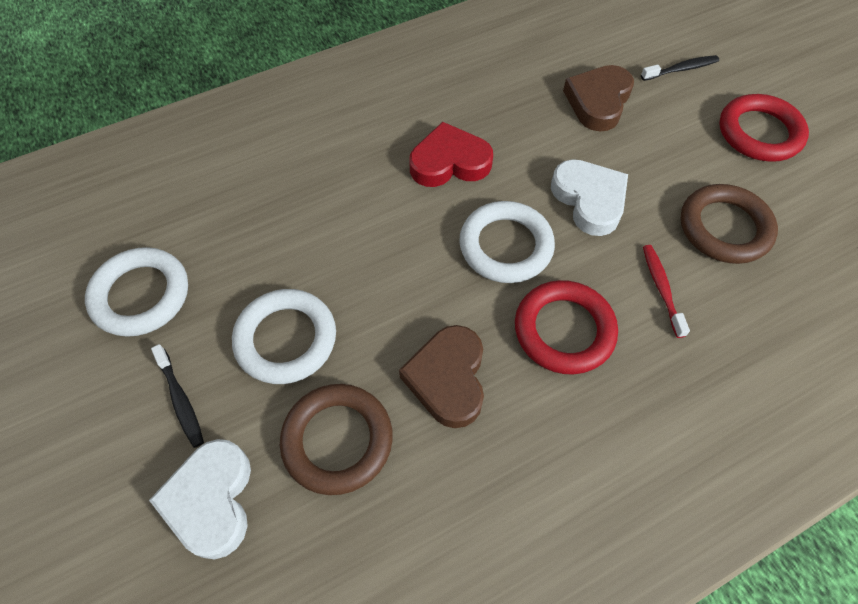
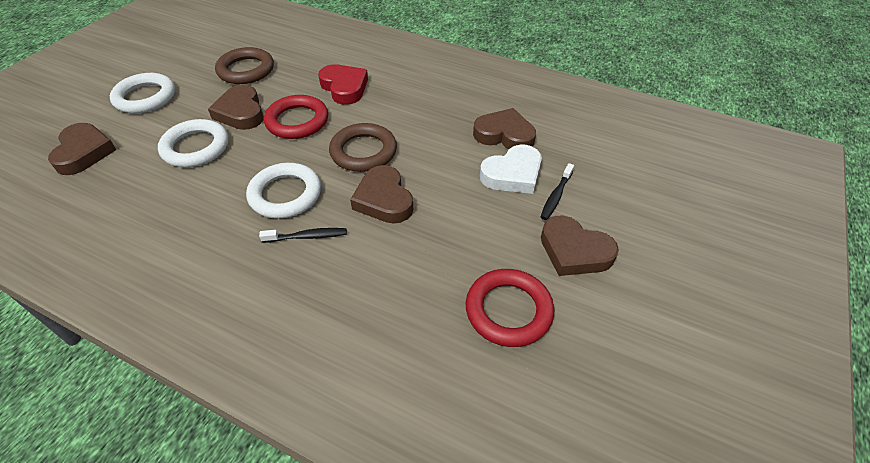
brown heart: [399,325,484,428] [563,65,634,131] = 2 -> [48,123,116,175] [208,85,264,130] [350,165,413,224] [473,108,536,150] [541,216,619,276] = 5
red toothbrush: [643,245,690,338] = 1 -> none = 0
white heart: [149,439,251,560] [551,159,628,236] = 2 -> [480,144,542,194] = 1

